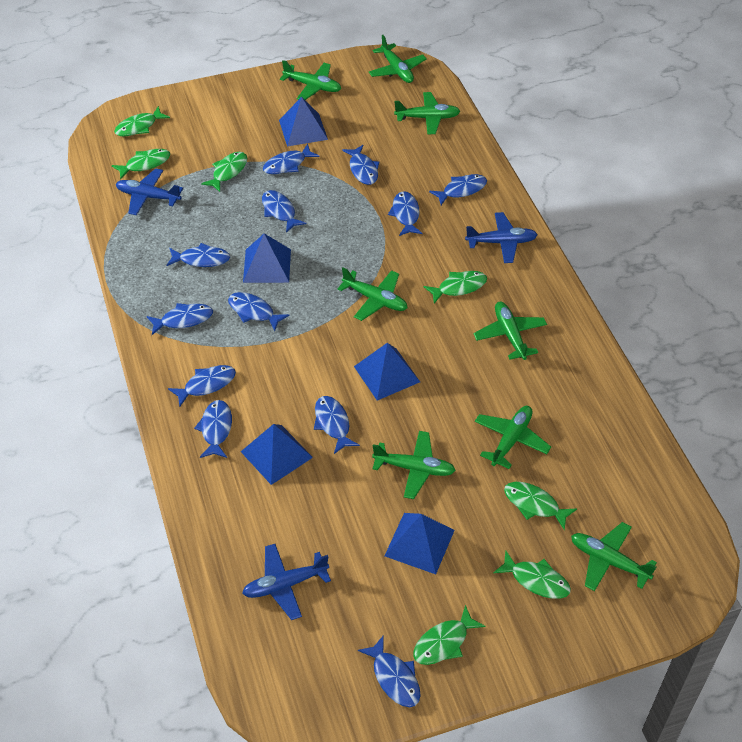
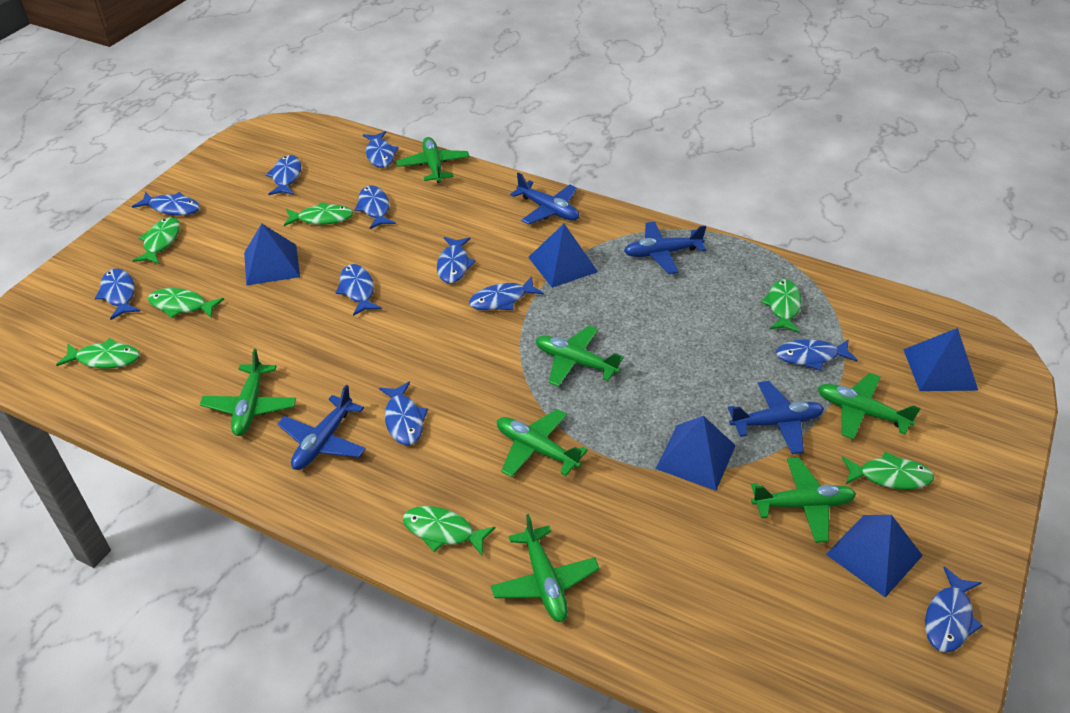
blue fish: [147,303,213,335] [167,243,230,267] [168,365,236,407] [194,400,232,458] [228,292,289,331] [262,190,307,233] [263,144,320,174] [314,396,360,454] [342,145,379,185] [358,635,421,707] [388,191,422,236] [429,174,487,205] = 12 -> [95,268,141,320] [132,191,200,215] [266,155,301,195] [336,264,382,316] [354,186,396,229] [363,131,399,168] [379,382,428,445] [437,237,476,283] [469,276,544,310] [776,339,858,371] [925,567,983,653] = 11
blue plane: [116,168,183,215] [242,544,331,620] [465,212,538,263] = 3 -> [277,385,366,470] [510,173,579,224] [624,222,706,274] [728,381,824,454] = 4
green plane: [280,60,341,100] [337,268,408,321] [369,35,427,83] [372,431,456,499] [394,92,460,134] [473,302,547,360] [475,406,551,469] [571,522,657,591] = 8 -> [200,349,296,436] [396,137,470,183] [491,514,600,622] [497,409,588,477] [536,325,624,387] [751,458,856,543] [818,373,921,440] = 7

